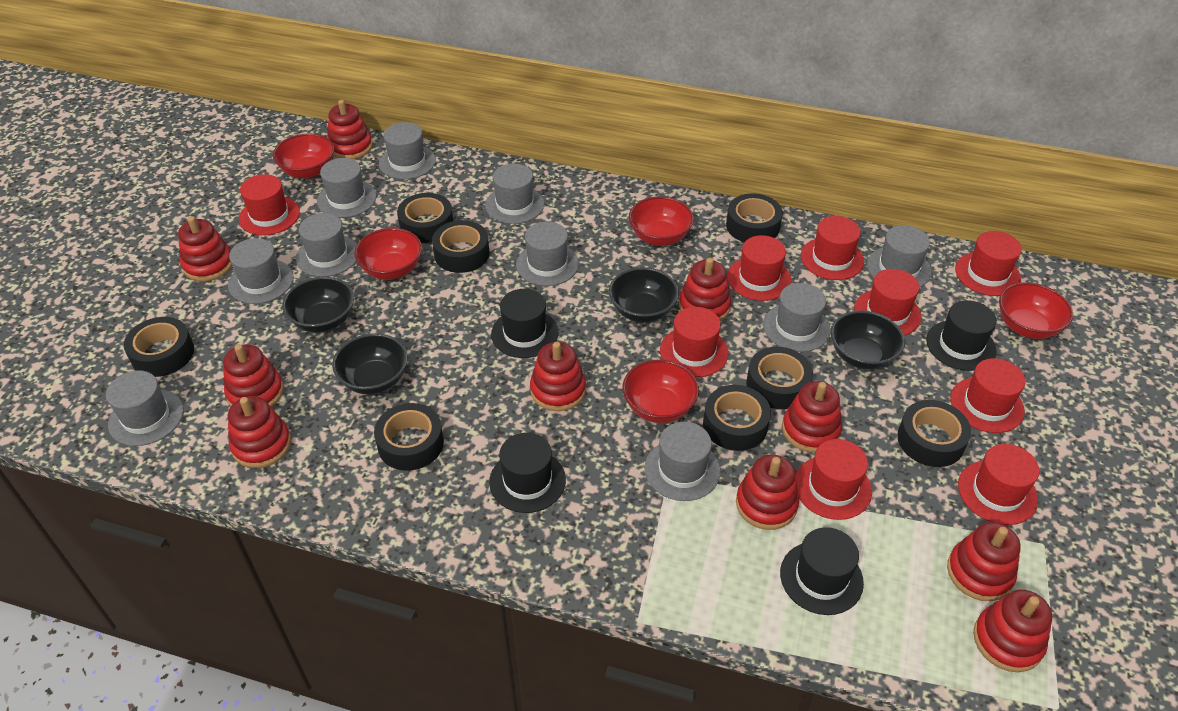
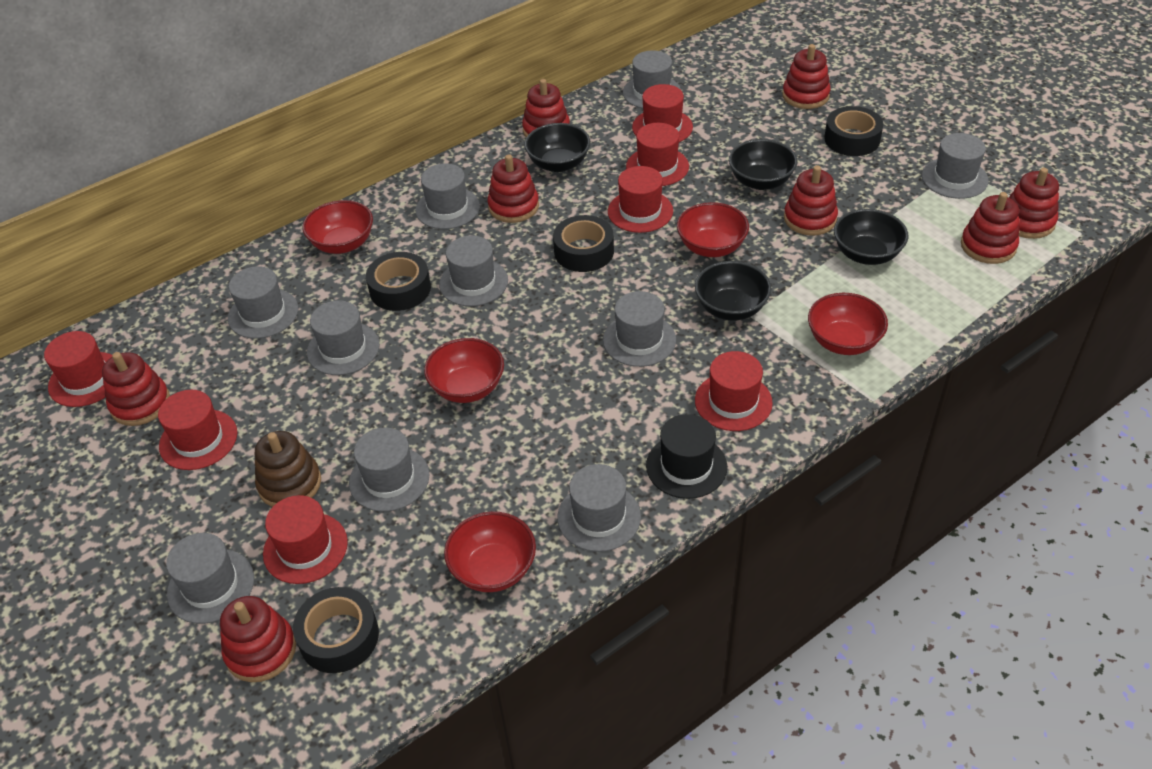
black hat: [489,433,566,513] [491,289,558,358] [780,527,864,615] [926,300,997,371] = 4 -> [646,414,727,499] = 1
black tape: [124,317,194,377] [374,403,444,471] [397,193,453,243] [432,220,490,273] [703,385,771,451] [726,193,783,242] [746,347,813,409] [897,400,971,467] = 8 -> [293,587,379,673] [366,252,431,311] [553,215,614,272] [824,106,883,156] = 4
brown stacking toy: none = 0 -> [255,431,321,507] = 1
red hat: [239,174,300,235] [660,307,728,377] [727,235,791,301] [796,439,872,520] [801,216,864,280] [854,269,921,335] [950,358,1026,433] [955,231,1022,296] [958,444,1039,525] = 9 -> [44,331,112,407] [158,390,237,470] [263,495,348,584] [608,166,673,233] [626,123,689,186] [632,84,693,142] [695,351,773,431] = 7
red stacking toy: [178,216,232,281] [223,344,284,407] [228,396,291,468] [327,100,373,159] [530,342,586,411] [679,258,731,321] [736,454,799,530] [782,381,842,453] [947,522,1021,601] [973,590,1052,672] = 10 -> [102,352,170,426] [220,596,296,682] [487,154,539,223] [522,79,570,137] [782,44,831,109] [784,165,838,236] [961,192,1019,264] [1009,168,1059,239] = 8

